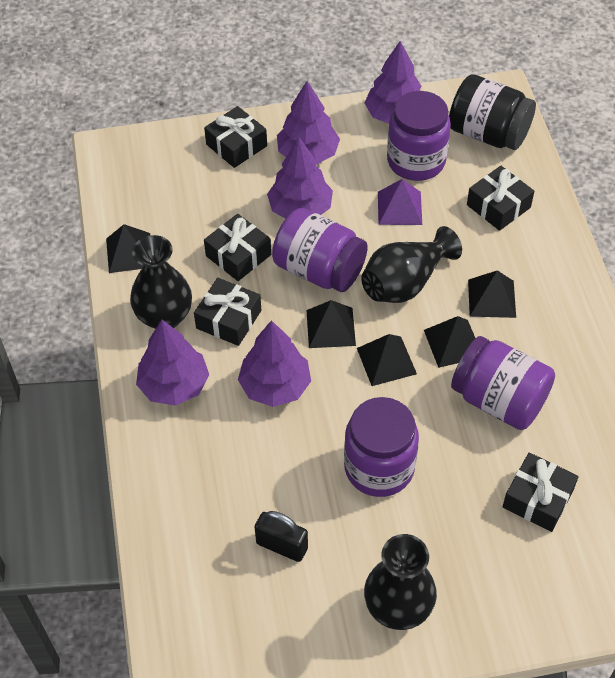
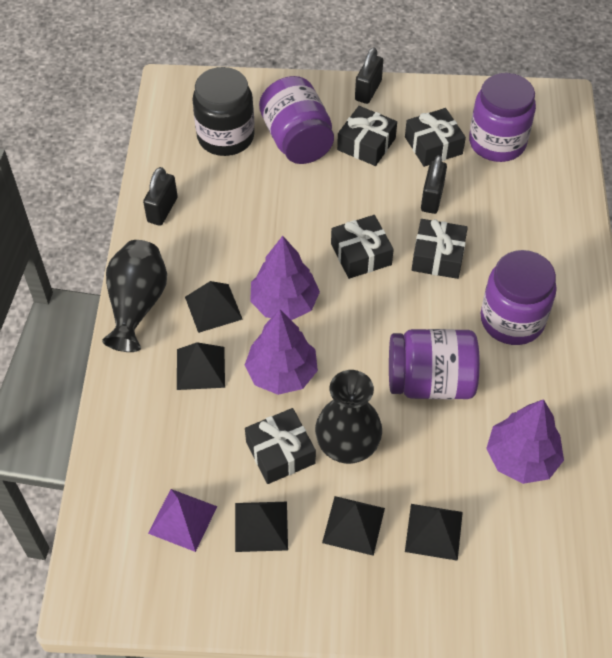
black padlock: [255,511,308,562] = 1 -> [143,167,178,226] [355,47,383,104] [421,155,447,214] = 3
black vase: [130,235,192,329] [361,226,462,303] [364,534,437,630] = 3 -> [102,240,167,352] [315,370,382,464] = 2
purple tree: [136,320,209,406] [238,320,311,407] [267,137,333,219] [277,81,340,164] [365,41,421,124] = 5 -> [245,309,318,395] [250,236,320,320] [486,399,564,484] = 3

